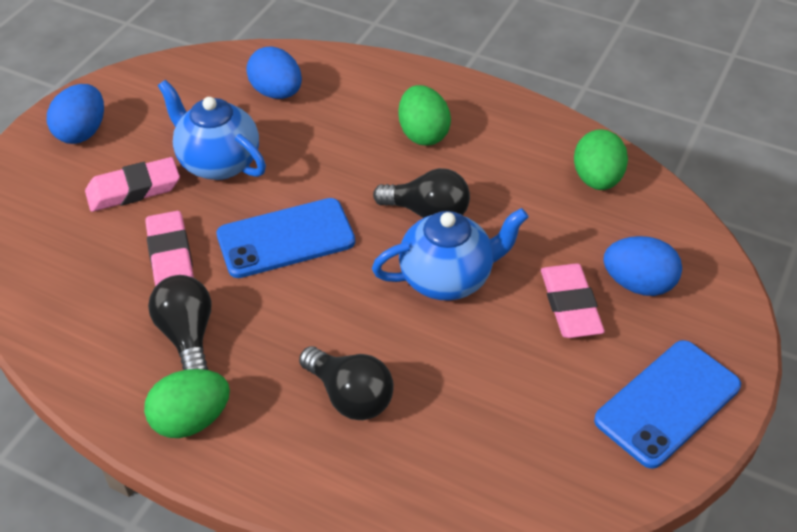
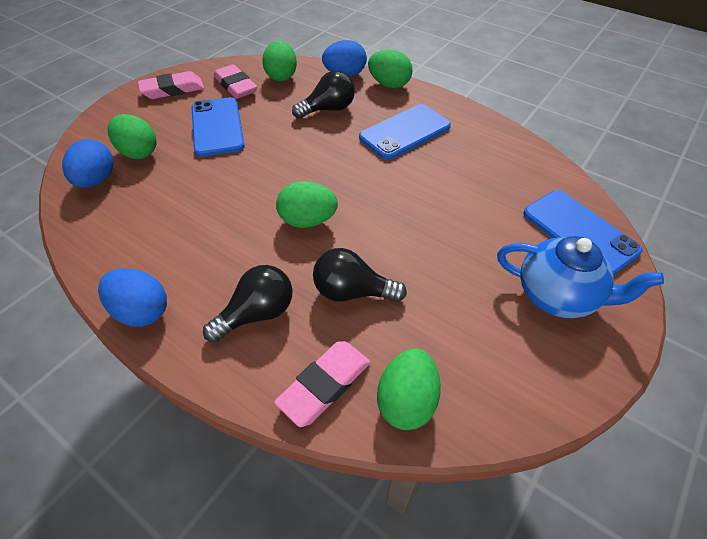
blue phone: [216,198,355,278] [594,340,741,469] = 2 -> [191,97,245,157] [359,104,451,160] [523,190,642,276] = 3
blue teapot: [158,80,266,180] [372,208,528,301] = 2 -> [497,236,664,318] = 1
green egg: [144,369,230,438] [398,85,451,146] [574,129,628,190] = 3 -> [108,114,157,159] [262,40,297,82] [276,181,338,228] [368,50,412,88] [377,348,441,430] = 5

